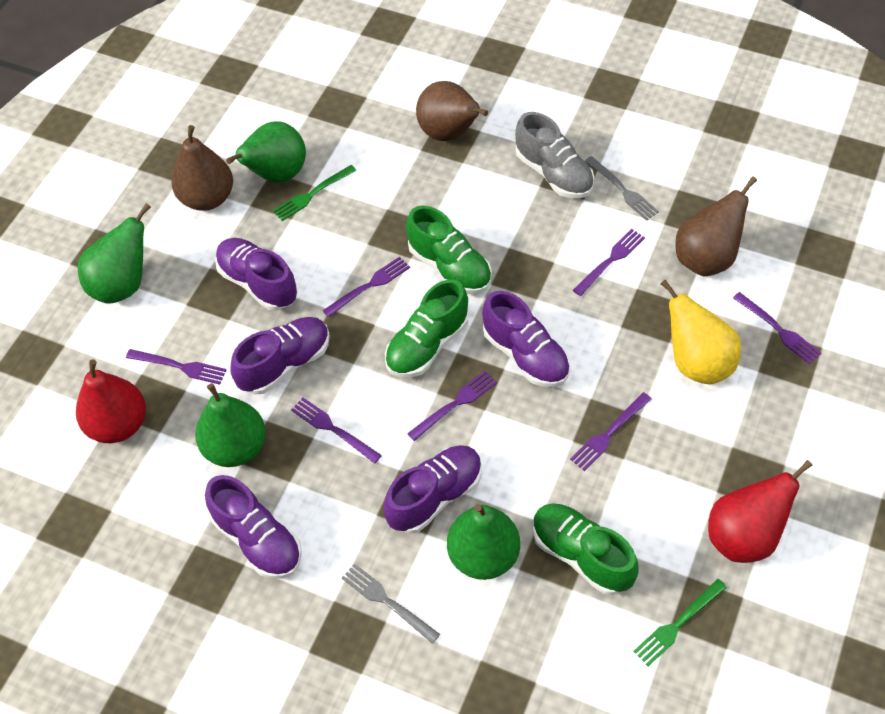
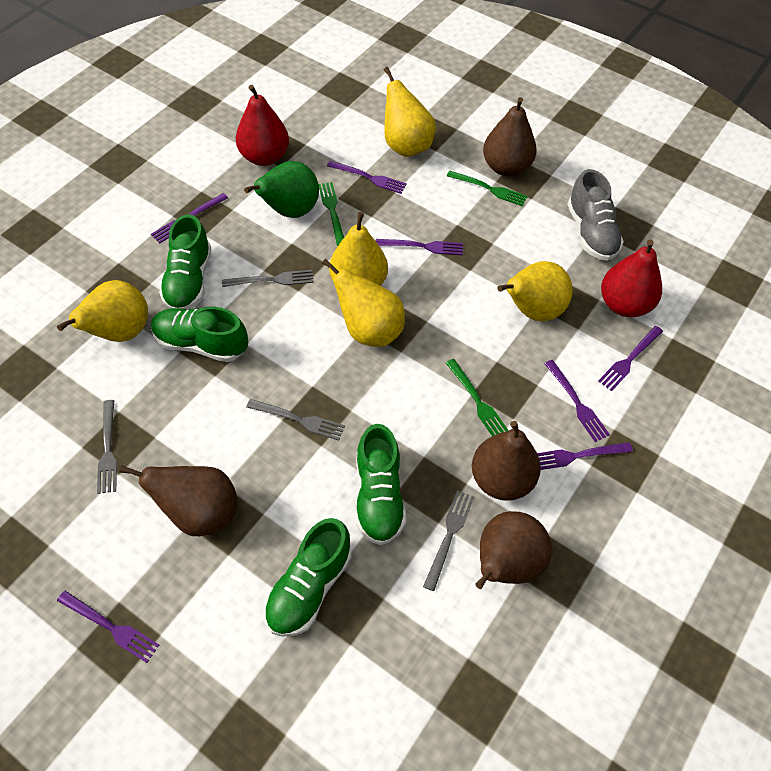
brown pear: [171,125,233,211] [416,81,488,141] [675,176,757,277] = 3 -> [119,465,238,536] [472,421,541,501] [475,511,552,589] [483,97,537,176] = 4
green fork: [273,165,357,221] [633,579,727,666] = 2 -> [319,182,344,246] [446,359,509,436] [447,171,528,206] = 3
green pear: [77,203,151,304] [195,383,266,467] [226,121,306,182] [447,504,520,580] = 4 -> [244,161,319,218] = 1
green shoe: [385,280,468,377] [406,206,492,294] [533,503,639,595] = 3 -> [151,307,248,362] [159,214,211,310] [264,518,351,637] [356,424,406,545] = 4
grey fork: [342,563,440,644] [585,156,659,221] = 2 -> [97,400,117,494] [222,270,314,287] [246,399,345,441] [423,490,474,591] = 4
purple shoe: [205,475,302,579] [215,238,298,310] [231,317,330,395] [384,445,482,534] [482,291,570,387] = 5 -> none = 0
yellow pear: [661,280,741,384] = 1 -> [57,280,148,342] [322,259,405,347] [329,212,388,286] [384,67,436,157] [497,261,573,321] = 5

